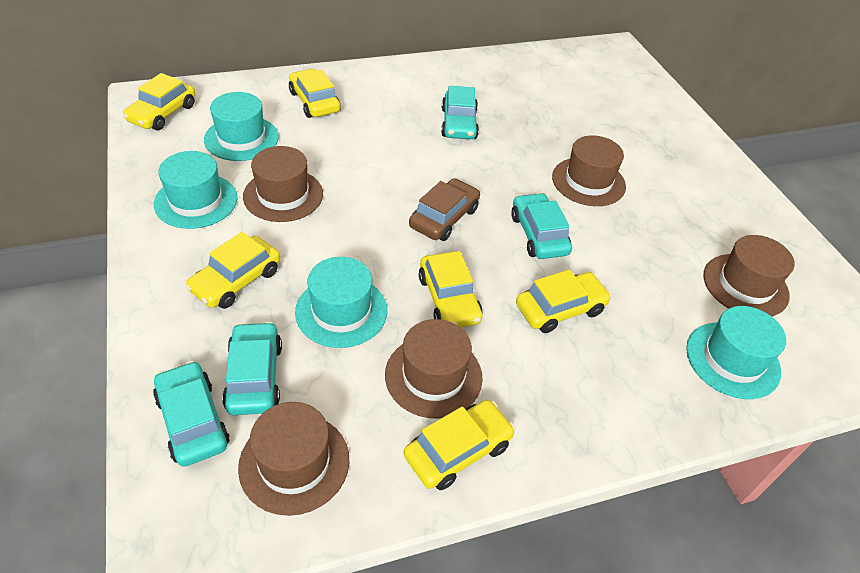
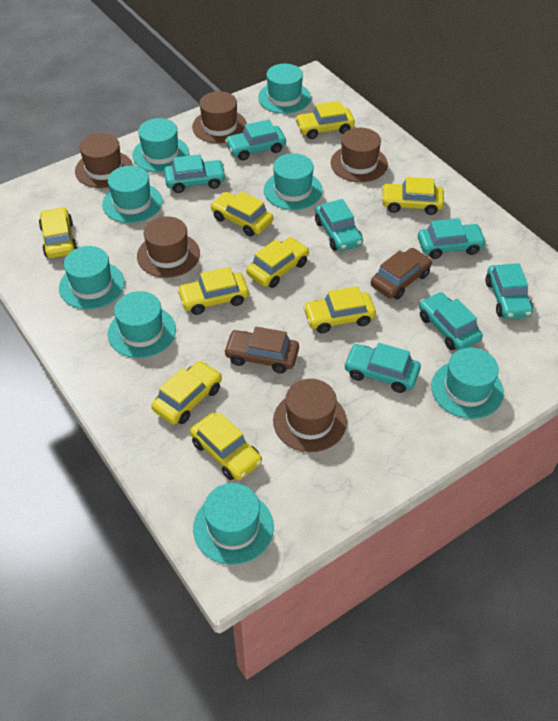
brown car: [409,178,480,241] = 1 -> [224,327,299,374] [371,248,432,300] = 2
turquoise car: [153,361,230,467] [222,322,282,415] [441,86,479,139] [511,193,572,259] = 4 -> [164,155,226,193] [225,120,286,161] [315,199,363,251] [344,343,421,393] [418,218,486,259] [419,292,483,350] [485,263,533,319] = 7
turquoise hat: [154,151,237,229] [204,92,279,161] [295,257,387,348] [686,306,786,399] = 4 -> [59,246,125,309] [102,166,162,223] [108,291,176,358] [132,118,189,172] [193,483,274,565] [258,64,311,114] [264,153,323,210] [431,348,504,419] = 8
yellow car: [123,73,195,130] [185,232,280,309] [289,69,341,118] [404,400,515,490] [419,251,483,328] [516,270,611,333] = 6 -> [39,207,77,258] [151,361,222,424] [177,267,249,315] [190,413,262,480] [210,191,273,237] [246,237,309,288] [295,101,355,139] [303,286,376,333] [381,177,444,215] = 9

